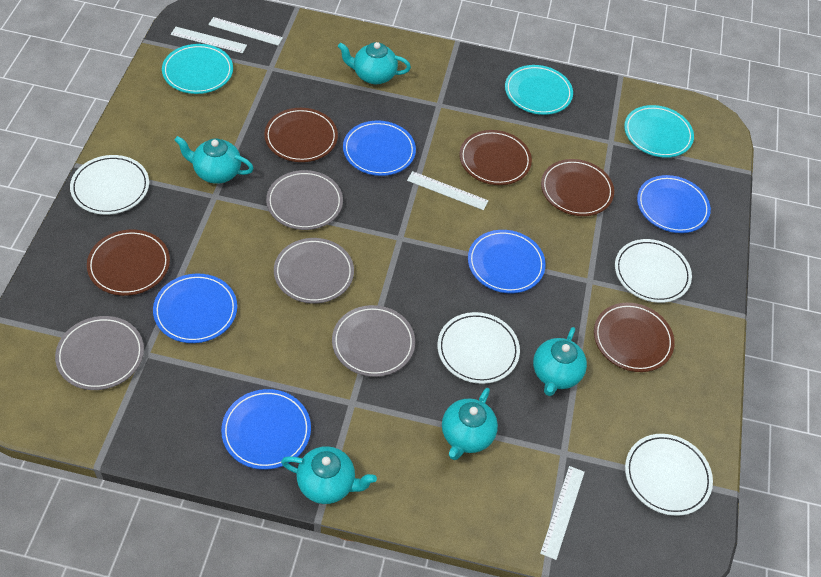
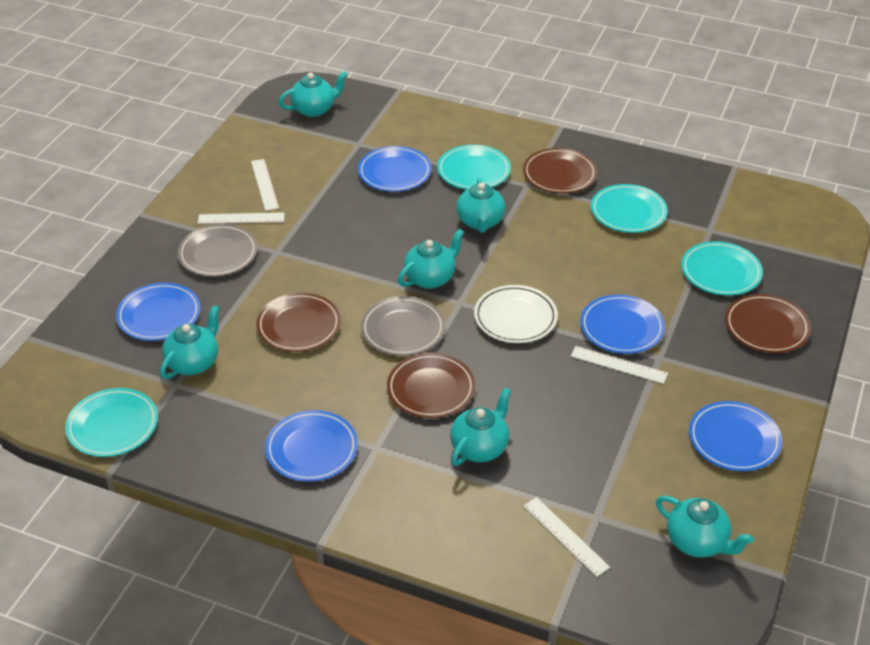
brown plate: [87,230,170,296] [264,108,338,162] [459,130,532,185] [541,159,614,216] [594,303,675,372] = 5 -> [256,293,341,352] [387,353,475,418] [523,148,597,194] [725,294,811,353] = 4
grey plate: [55,316,144,390] [266,170,343,230] [274,238,354,304] [332,305,415,377] = 4 -> [178,224,258,277] [361,296,445,356] = 2
turquoise plate: [162,44,233,94] [505,65,573,115] [624,105,694,158] = 3 -> [65,388,158,457] [437,145,511,190] [591,184,668,233] [681,241,763,296] = 4
turquoise teapot: [174,136,254,184] [281,446,377,504] [338,42,411,84] [442,388,498,460] [533,327,587,396] = 5 -> [160,305,220,379] [279,71,348,117] [398,229,464,289] [450,387,511,466] [456,177,505,233] [656,496,754,558] = 6
white plate: [70,155,149,215] [437,312,520,384] [615,239,692,303] [625,434,713,516] = 4 -> [474,285,558,343] = 1

